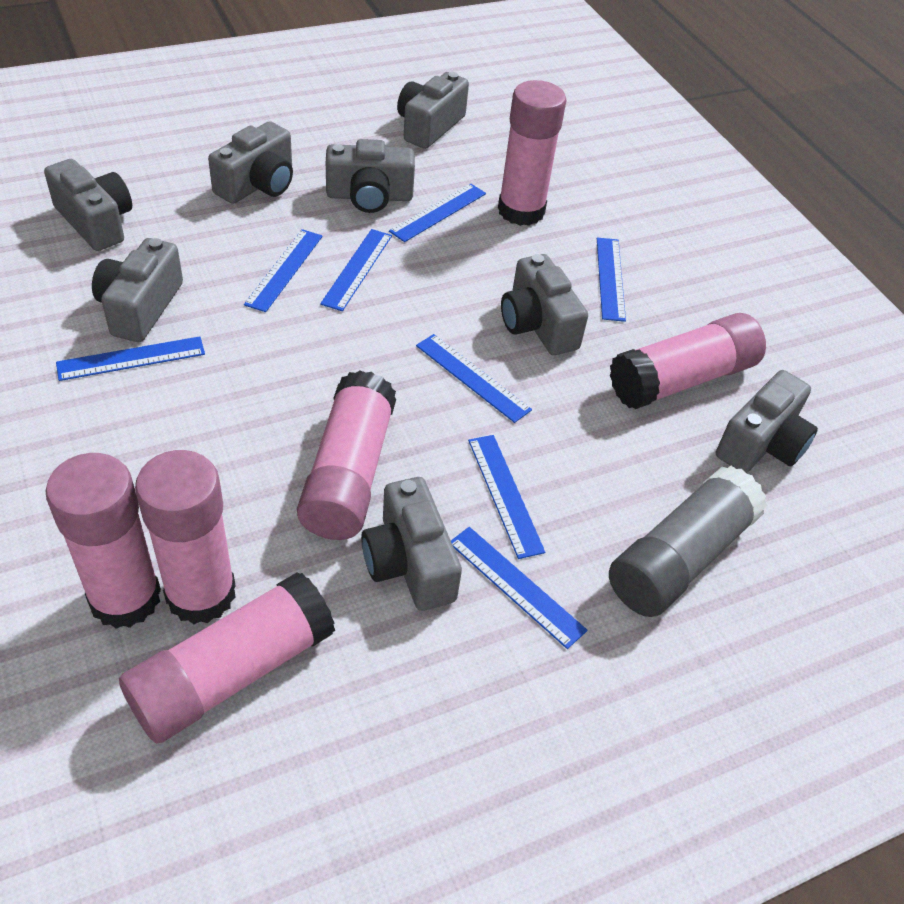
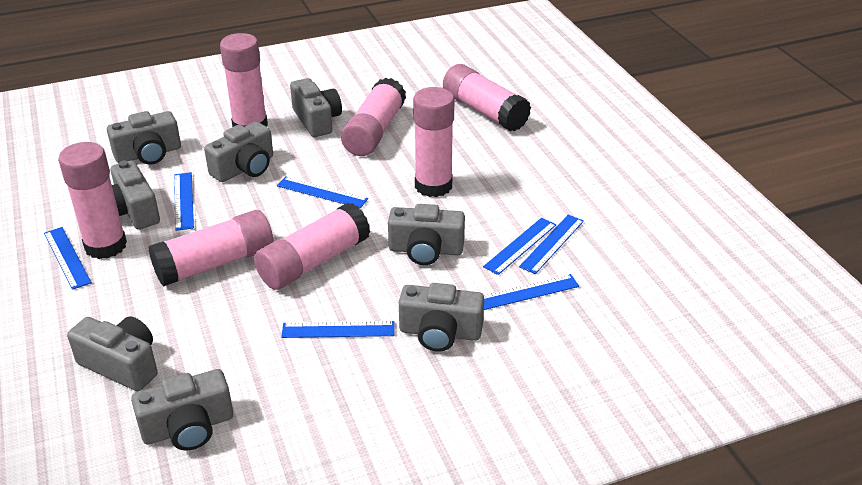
blue ruler: [56,336,205,381] [244,229,323,312] [320,229,392,311] [389,183,486,242] [416,334,532,423] [451,527,588,649] [468,435,545,559] [597,237,626,322] = 8 -> [44,227,92,290] [174,172,194,231] [277,176,368,208] [281,321,394,338] [483,218,556,275] [484,274,579,310] [519,215,584,274] = 7
grey glue stick: [609,466,767,617] = 1 -> none = 0
pink glue stick: [46,453,161,628] [119,572,335,743] [135,450,236,624] [297,370,396,540] [498,80,566,226] [610,313,766,409] = 6 -> [58,142,127,259] [149,210,274,287] [220,33,268,127] [254,203,370,290] [341,78,406,156] [413,87,454,197] [443,64,531,132] = 7

